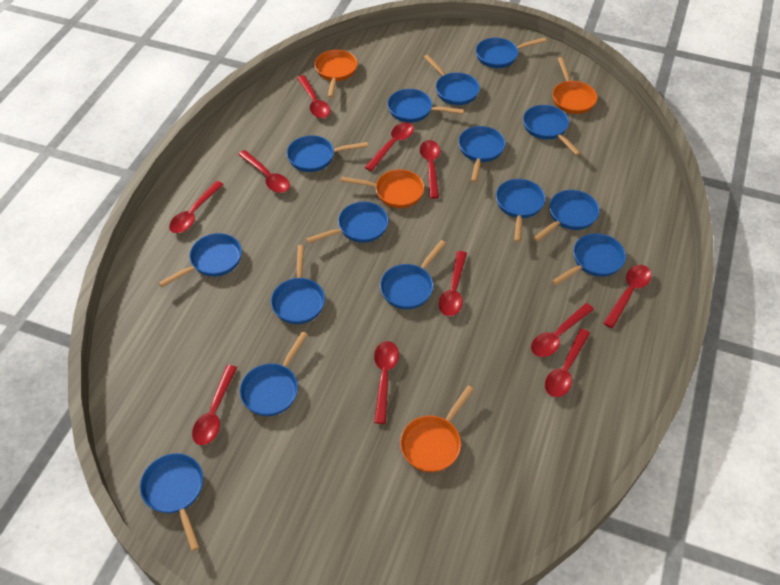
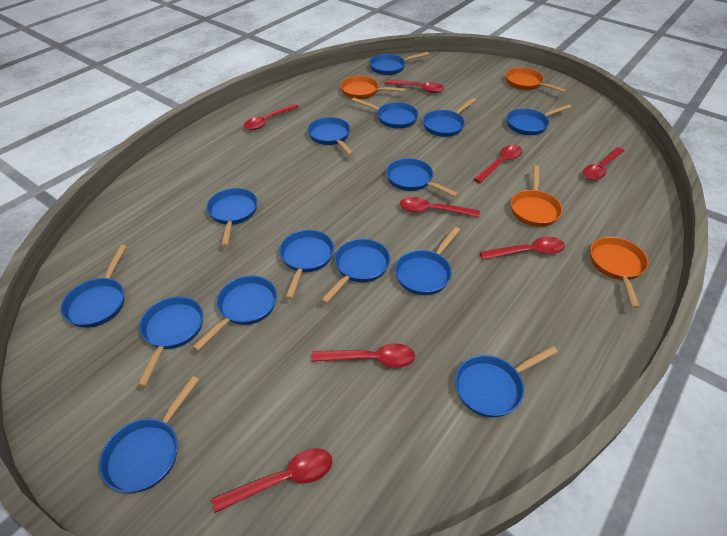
red spoon: [169,181,224,233] [192,365,237,445] [238,150,290,193] [297,75,330,118] [365,122,414,171] [374,341,399,424] [420,140,440,199] [439,251,467,316] [531,303,594,357] [545,329,590,397] [603,265,651,328] = 11 -> [212,448,332,513] [244,104,299,130] [312,343,415,368] [385,80,444,93] [400,197,480,217] [474,145,523,183] [480,237,565,260] [583,147,624,180] = 8

